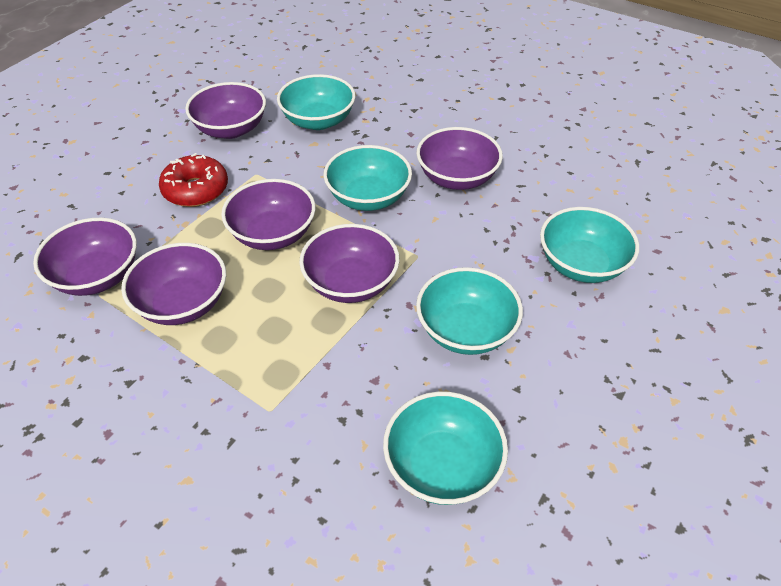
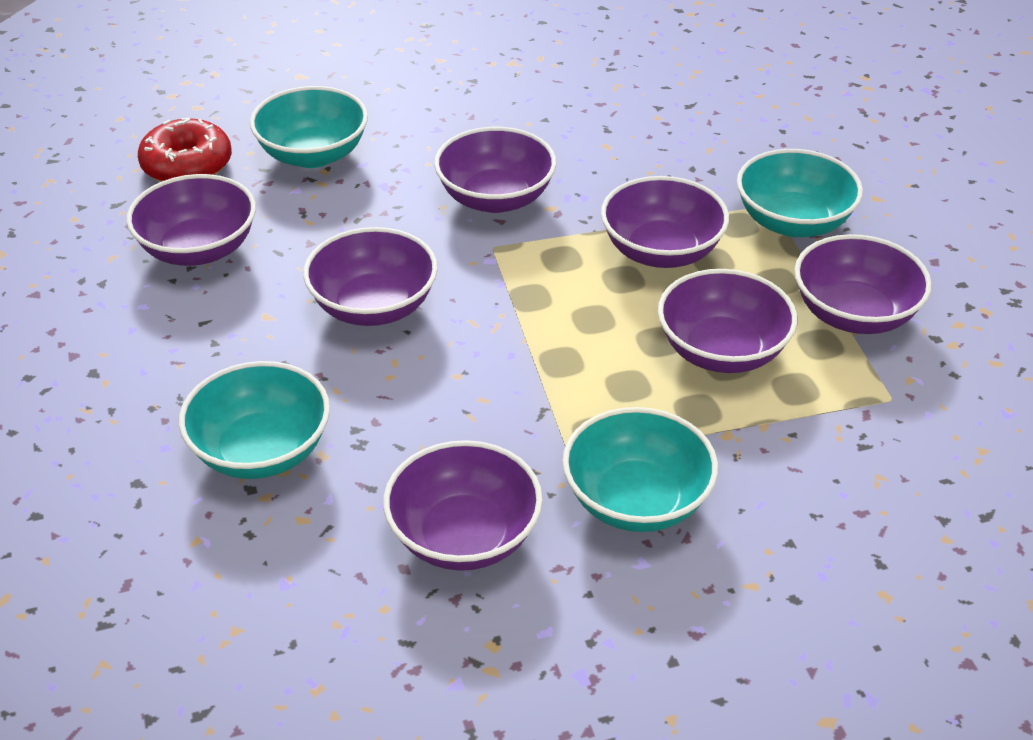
purple bowl: [33,218,137,296] [121,243,226,325] [185,82,266,139] [221,179,316,250] [299,224,400,303] [416,127,503,190] = 6 -> [126,174,256,266] [303,227,438,326] [383,440,543,571] [434,127,556,213] [601,176,729,268] [658,269,798,373] [794,234,932,334] = 7
turquoise bowl: [277,74,355,130] [323,145,412,211] [383,391,508,505] [416,267,523,355] [540,207,639,283] = 5 -> [179,361,330,479] [250,86,368,168] [562,407,718,532] [737,149,863,237] = 4

